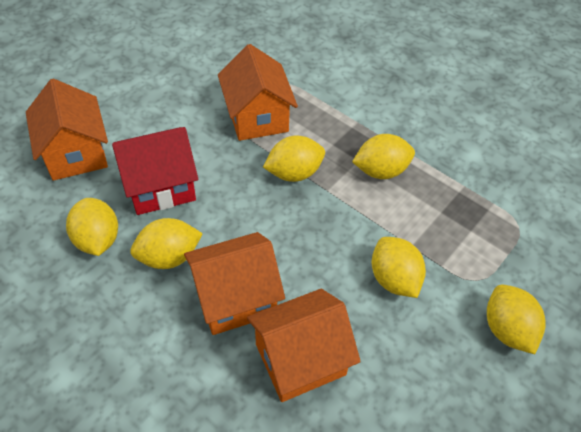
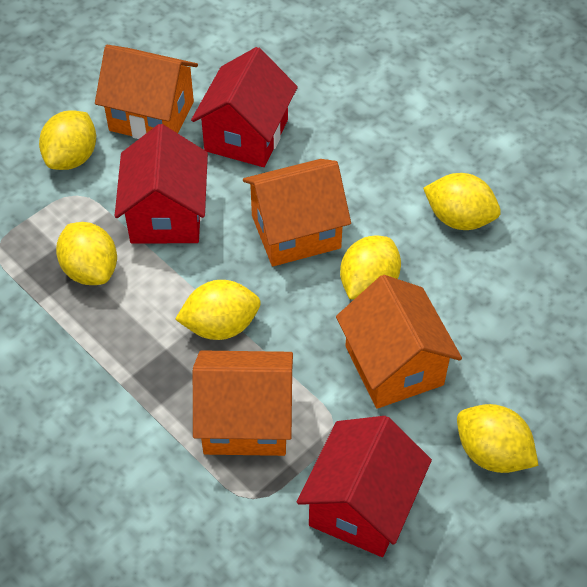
red house: [112,127,198,215] = 1 -> [115,124,208,244] [191,47,298,167] [297,416,432,557] = 3

